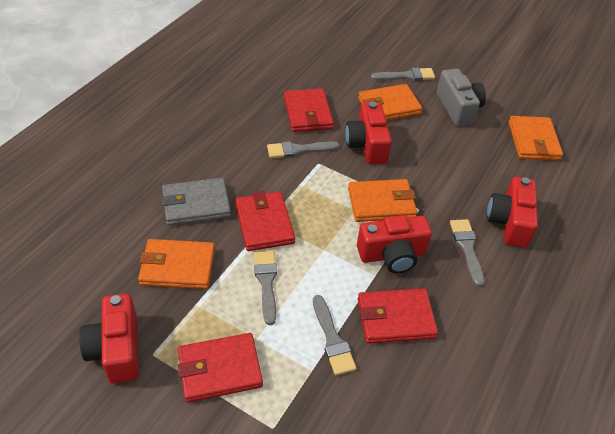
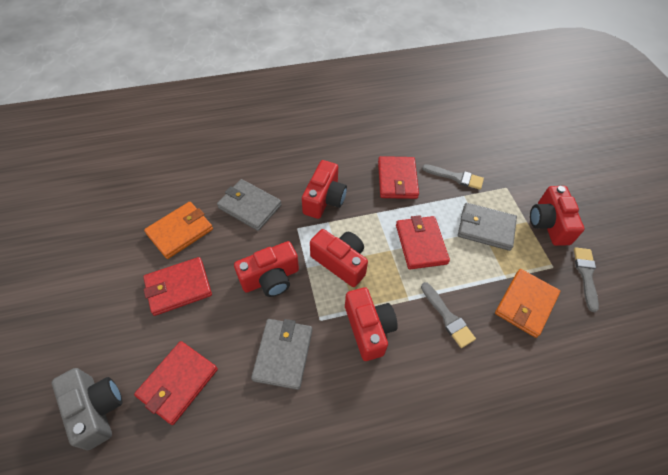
grey brush: [254,251,277,325] [267,141,340,158] [313,295,357,375] [371,67,435,81] [450,219,485,287] = 5 -> [421,282,476,348] [422,164,484,190] [574,247,599,312] = 3
grey wallet: [161,178,231,226] = 1 -> [217,179,282,231] [251,319,312,390] [458,203,517,251] = 3
orange wallet: [138,239,215,289] [348,179,417,222] [358,84,423,121] [508,116,563,160] = 4 -> [144,202,213,259] [495,269,560,338] = 2
red camera: [79,293,139,384] [345,102,392,164] [357,215,432,273] [487,177,538,248] = 4 -> [234,241,299,297] [302,160,347,219] [310,229,368,287] [345,287,398,361] [530,186,585,246] = 5

